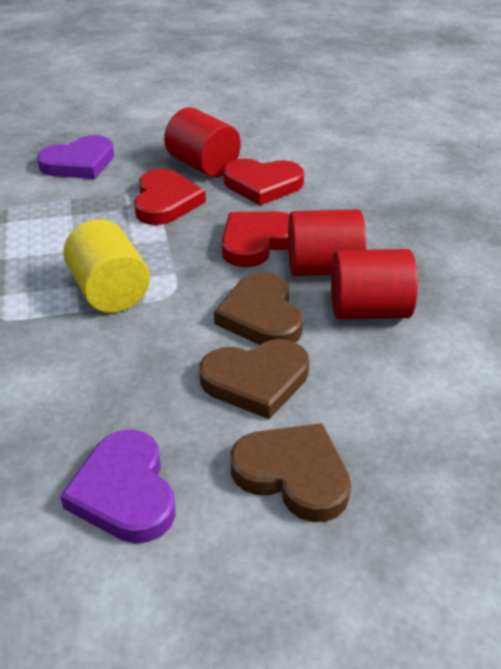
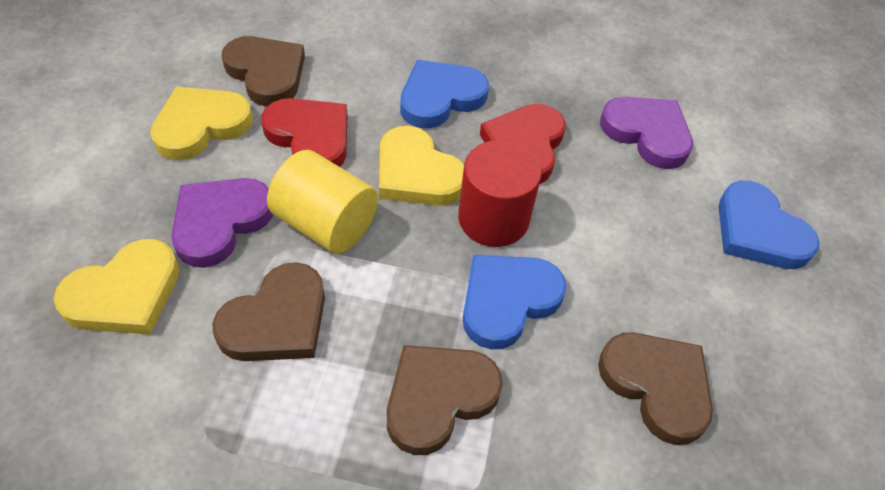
blue heart: none = 0 -> [400,60,489,128] [463,255,567,349] [718,181,820,269] = 3
brown heart: [199,339,309,419] [214,272,303,345] [230,423,351,522] = 3 -> [212,262,325,361] [221,36,305,107] [387,345,503,455] [598,332,713,445] = 4
red cylinder: [164,107,241,177] [288,209,366,276] [331,249,418,320] = 3 -> [458,140,542,247] = 1
red heart: [134,169,206,225] [222,212,290,267] [223,159,304,205] = 3 -> [261,98,347,167] [480,104,565,184] = 2
yellow heart: none = 0 -> [54,239,179,335] [150,87,253,160] [379,126,464,206] = 3

